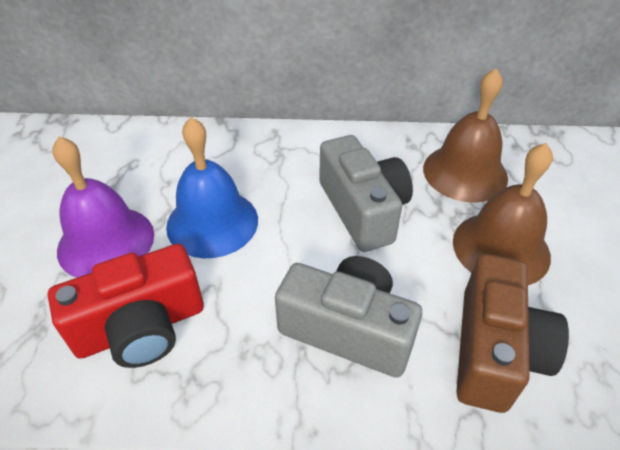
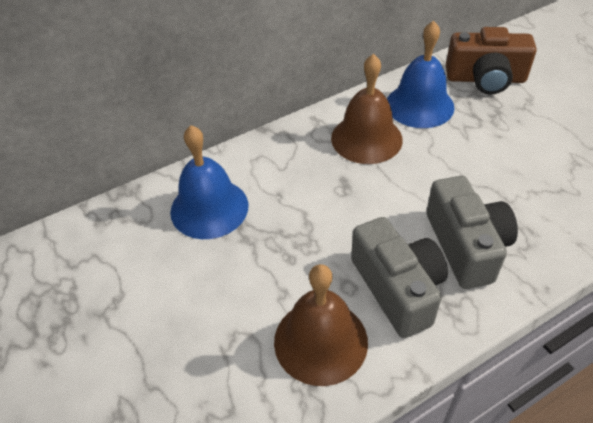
blue bell: [166,117,258,258] = 1 -> [170,125,248,239] [387,21,454,128] = 2
purple bell: [52,137,154,278] = 1 -> none = 0
red camera: [48,244,204,368] = 1 -> none = 0

